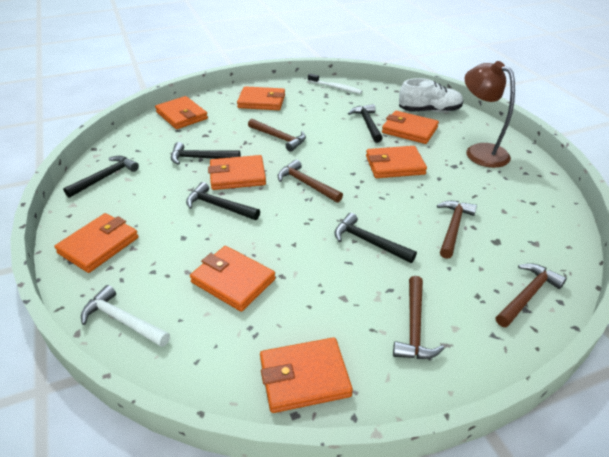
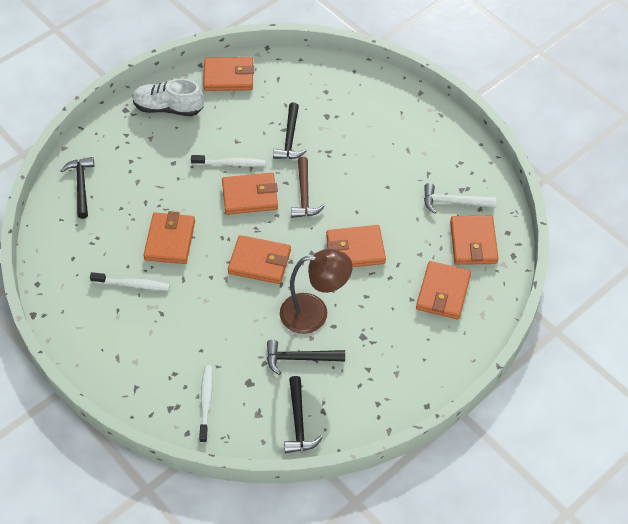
black hammer: [63,156,139,198] [171,142,241,165] [186,182,260,220] [334,213,417,263] [348,104,383,143] = 5 -> [61,157,94,219] [267,340,345,375] [273,103,307,159] [284,376,323,453] = 4
brown hammer: [248,119,306,152] [278,159,343,203] [393,276,444,359] [437,201,477,259] [496,263,567,327] = 5 -> [291,157,325,218] = 1
orange wallet: [54,213,139,273] [155,96,208,129] [190,246,275,312] [208,155,266,190] [237,86,285,110] [260,337,353,413] [366,146,427,178] [382,111,439,144] = 8 -> [143,211,195,264] [203,57,254,91] [222,173,278,215] [228,235,291,284] [326,225,386,267] [416,261,471,319] [450,216,499,265] = 7
white toothbrush: [308,74,362,94] = 1 -> [90,272,170,290] [191,155,266,166] [199,365,213,443] = 3

